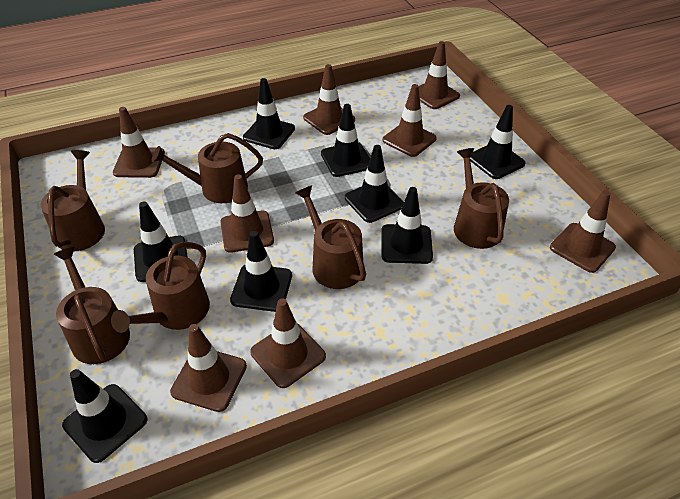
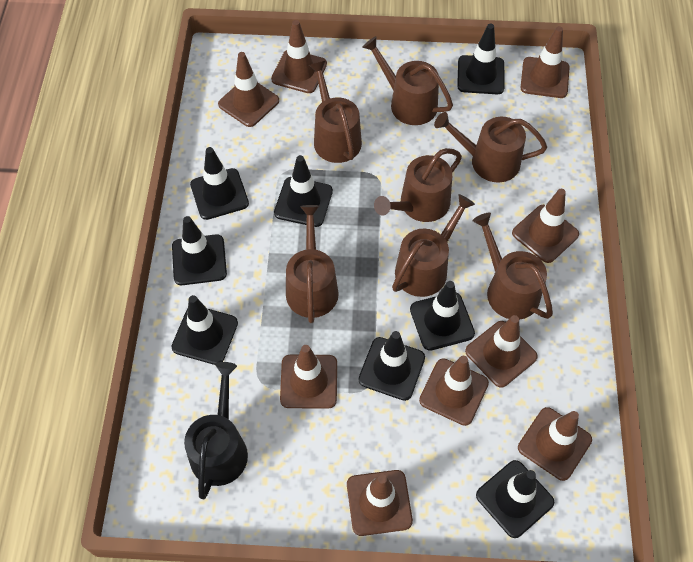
black watering can: none = 0 -> [184,362,248,499] = 1
brown traffic cone: [113,107,165,178] [170,324,247,412] [220,174,274,253] [250,298,326,388] [303,64,355,135] [382,84,437,157] [418,41,460,109] [550,190,616,273] = 8 -> [218,52,279,127] [271,20,327,93] [280,345,337,409] [347,470,413,536] [419,356,489,426] [465,315,538,388] [512,189,579,263] [518,407,592,481] [521,26,570,98] = 9
brown watering can: [41,150,105,251] [54,247,130,364] [111,242,210,333] [152,133,263,203] [296,186,366,289] [454,148,509,249] = 6 -> [286,205,339,323] [309,61,362,163] [362,36,453,125] [374,148,462,222] [392,194,475,297] [434,112,547,182] [473,213,553,320] = 7

